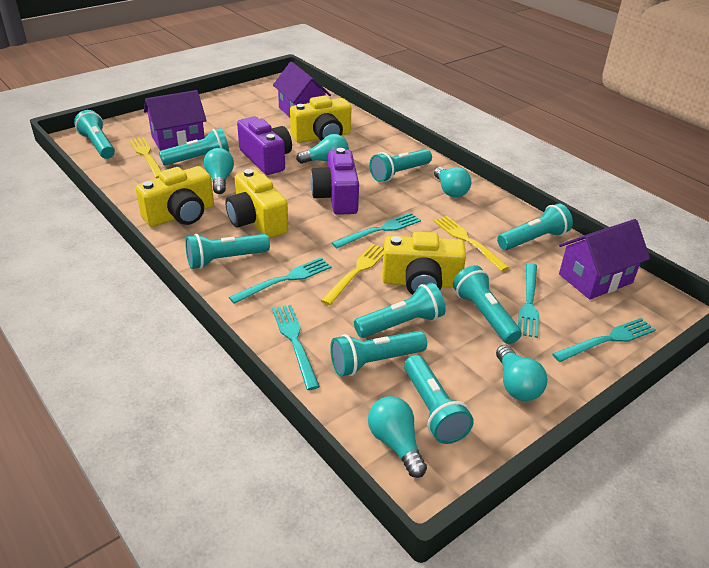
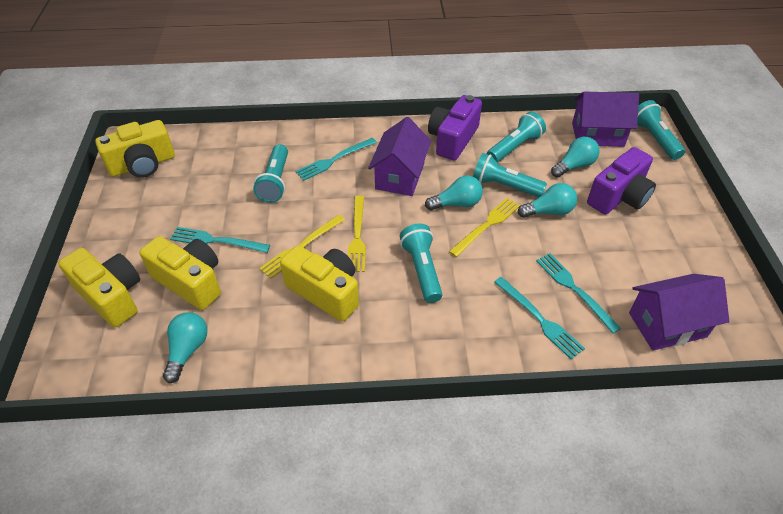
turquoise flashlight: [74,110,115,159] [159,128,229,166] [185,234,270,269] [330,331,427,376] [354,283,446,338] [369,149,432,182] [404,355,474,444] [453,265,522,344] [497,203,573,250] = 9 -> [253,144,288,203] [400,224,442,303] [473,153,547,197] [487,112,546,163] [637,100,685,160] = 5
turquoise fork: [229,258,331,304] [272,305,320,390] [332,213,421,248] [518,263,539,338] [552,318,655,362] = 5 -> [170,227,270,253] [295,138,377,181] [494,277,585,359] [536,253,621,334] = 4
turquoise light bulb: [204,148,234,194] [296,134,349,164] [368,396,427,478] [434,167,471,197] [496,345,547,401] = 5 -> [163,312,207,383] [425,176,483,210] [518,183,577,218] [551,137,600,178] = 4

